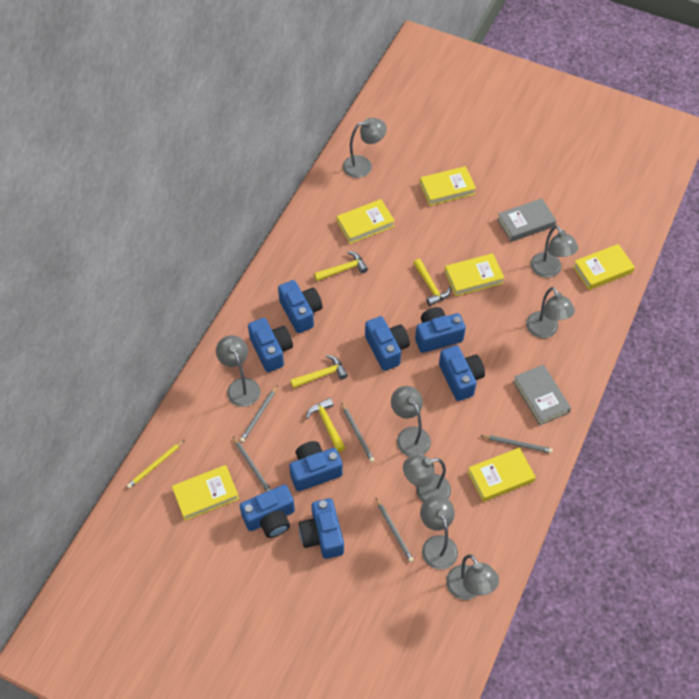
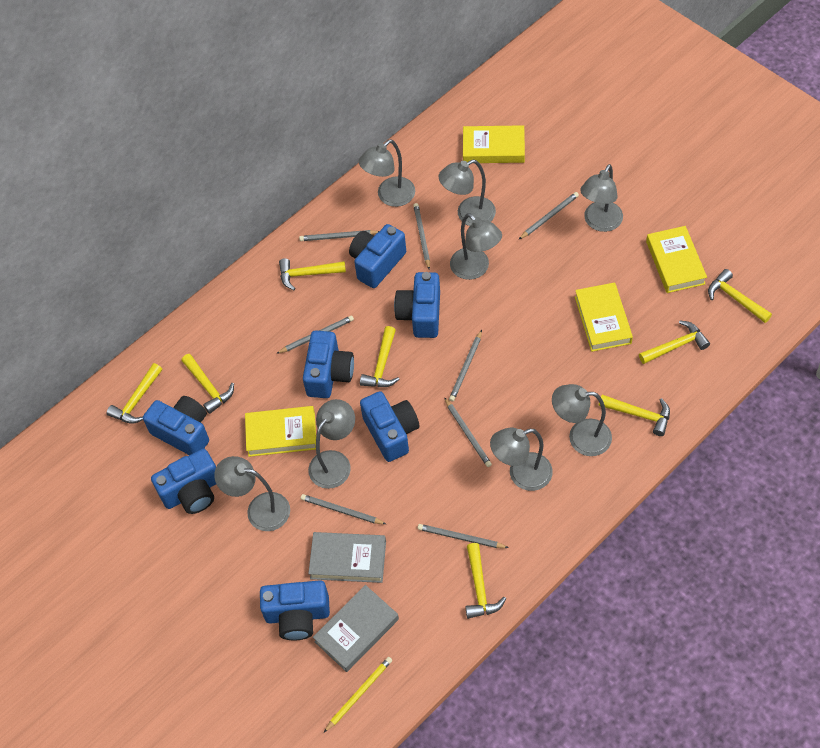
blue camera: [240,484,295,538] [248,318,293,372] [278,280,322,333] [289,441,343,491] [299,498,344,559] [365,316,410,371] [415,307,466,353] [439,345,485,401] = 8 -> [143,396,209,455] [151,449,216,514] [260,580,330,640] [303,330,354,398] [349,224,406,288] [360,391,419,462] [394,272,440,338] = 7
grey pencil: [233,437,271,491] [240,385,278,442] [342,403,374,462] [375,497,414,562] [480,435,553,453] = 5 -> [276,315,354,354] [299,230,379,241] [301,494,386,524] [413,203,430,269] [418,524,509,548] [444,397,492,467] [449,330,482,402] [519,192,579,239] = 8
yellow book: [172,465,239,521] [337,199,395,244] [420,166,476,206] [445,253,504,296] [468,448,536,502] [573,244,635,290] = 6 -> [245,406,316,457] [463,125,525,163] [575,282,633,352] [646,226,707,293] = 4
yellow hammer: [290,355,348,388] [306,398,345,452] [314,251,368,281] [413,259,451,306] = 4 -> [107,363,162,424] [181,354,234,414] [279,258,346,290] [360,326,400,387] [465,543,506,619] [599,395,670,436] [639,320,710,364] [708,269,772,323] = 8

